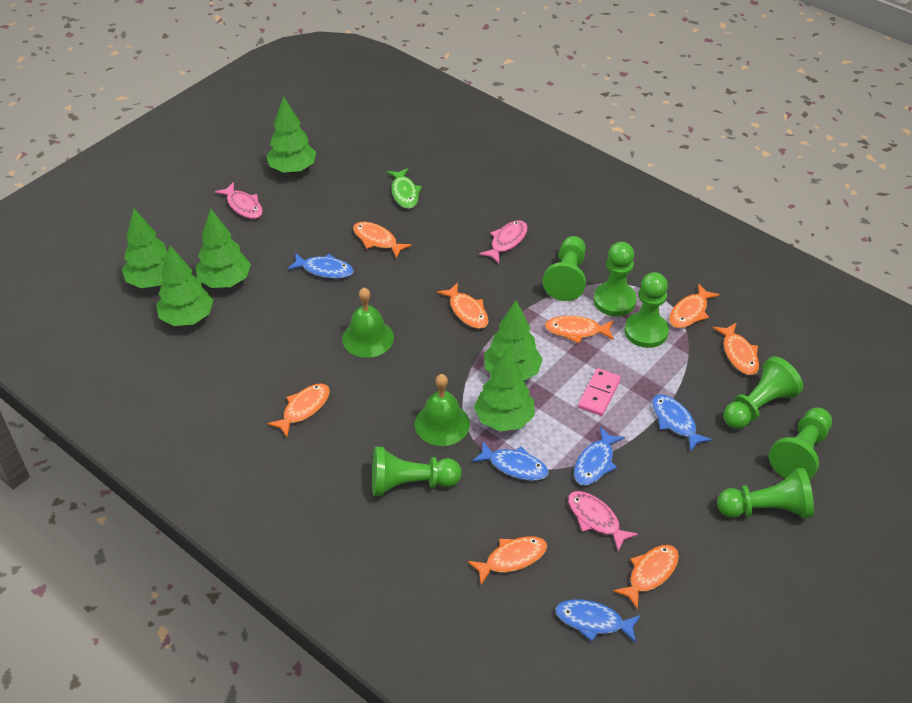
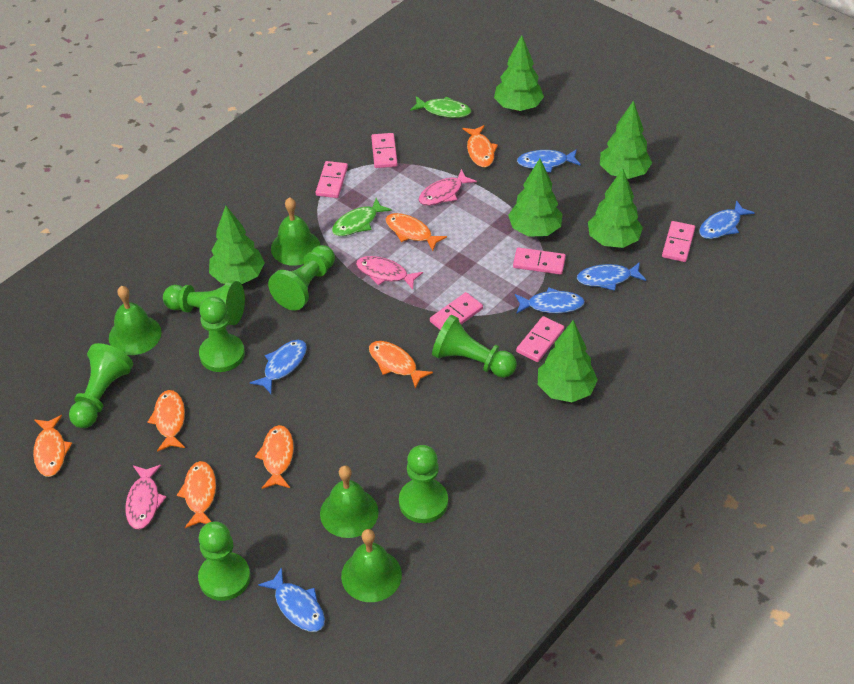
blue fish: [287,253,354,279] [472,442,549,481] [555,599,641,643] [574,427,625,486] [652,394,712,452] = 5 -> [250,340,307,394] [258,567,325,632] [515,287,585,314] [517,149,581,173] [577,262,646,291] [699,200,755,239] = 6
green bell: [342,288,394,358] [415,374,470,446] = 2 -> [109,286,162,355] [271,197,320,266] [320,466,379,538] [341,529,402,602] = 4
green fish: [387,168,422,209] = 1 -> [332,198,392,236] [410,96,471,118] = 2
orange fish: [267,383,330,437] [353,222,412,259] [437,282,489,329] [467,536,547,585] [545,316,614,343] [613,545,679,610] [669,284,720,328] [713,323,759,375] = 8 -> [33,415,72,477] [147,390,185,452] [177,461,216,528] [255,425,294,489] [369,341,433,389] [386,213,447,251] [462,125,498,167] = 7
pink domino: [578,368,621,416] = 1 -> [316,161,348,198] [371,133,398,168] [430,292,483,330] [513,247,566,275] [516,316,564,362] [662,221,695,262] = 6

